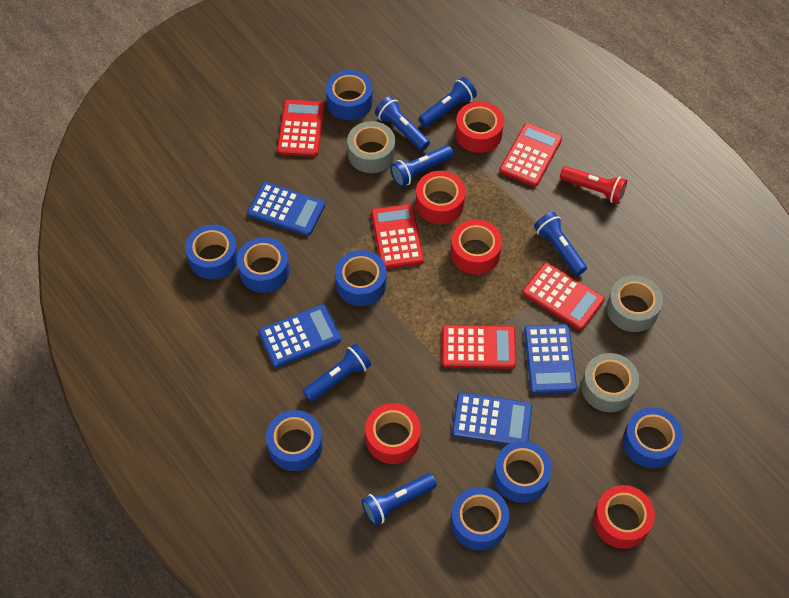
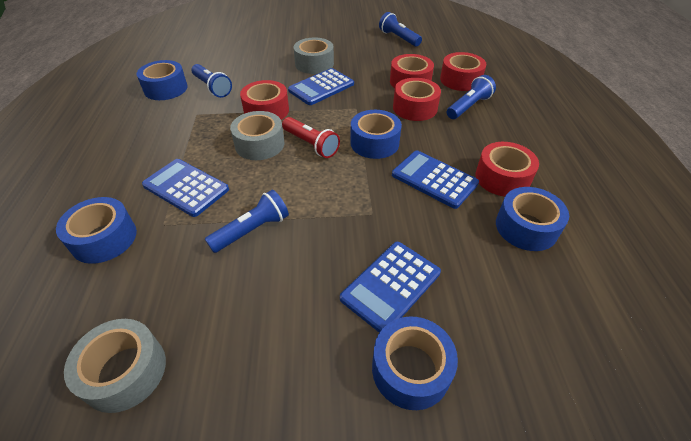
blue flashlight: [303,344,371,402] [362,473,437,526] [375,96,430,151] [390,145,453,187] [419,77,477,127] [534,212,587,276] = 6 -> [191,64,232,98] [205,190,289,253] [379,12,422,47] [447,75,496,119] = 4
blue tape: [185,224,238,280] [237,237,290,293] [266,410,323,471] [326,70,373,120] [335,250,387,306] [451,487,509,550] [494,441,552,503] [623,407,683,468] = 8 -> [56,197,137,264] [137,60,188,100] [350,110,402,159] [372,316,458,410] [496,187,569,251] = 5
red calculator: [277,100,325,157] [371,204,424,269] [442,325,516,369] [499,123,562,187] [523,263,604,330] = 5 -> none = 0

